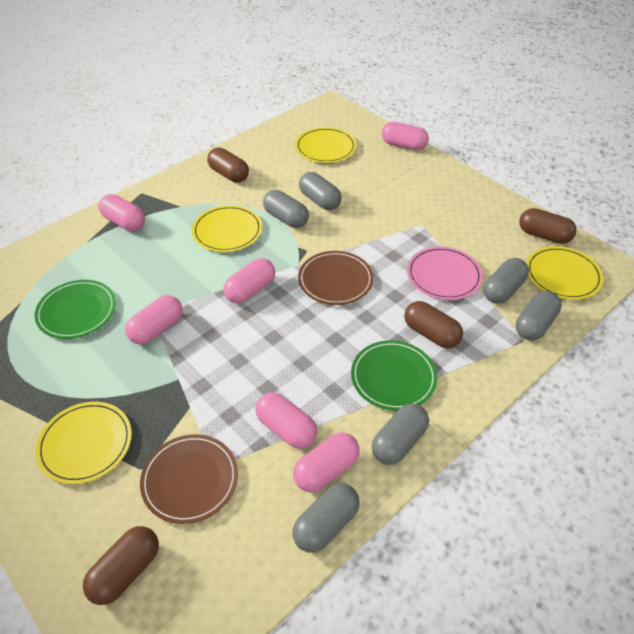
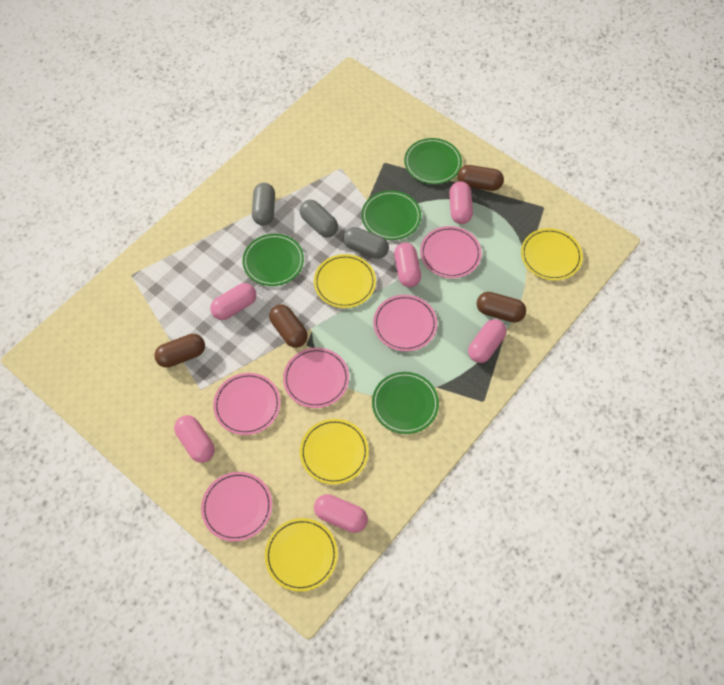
brown plate: [140,434,238,524] [298,251,374,305] = 2 -> none = 0
green plate: [34,280,116,339] [351,340,437,411] = 2 -> [242,234,304,286] [361,190,421,240] [372,372,439,434] [404,138,462,184] = 4
grey capsule: [263,190,309,228] [293,483,360,553] [299,172,342,210] [372,404,429,465] [483,258,529,304] [516,291,562,341] = 6 -> [252,183,275,225] [299,200,338,237] [343,227,389,259] = 3
pink plate: [407,246,483,300] = 1 -> [201,472,272,541] [213,373,281,435] [283,348,349,408] [373,295,437,351] [420,226,482,278] = 5

